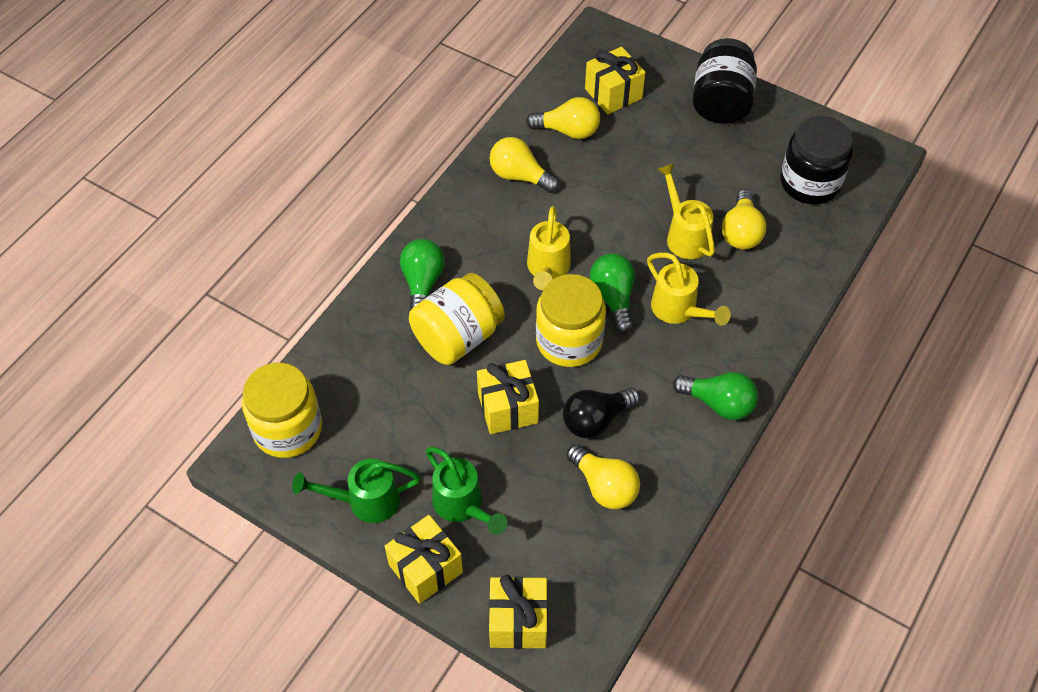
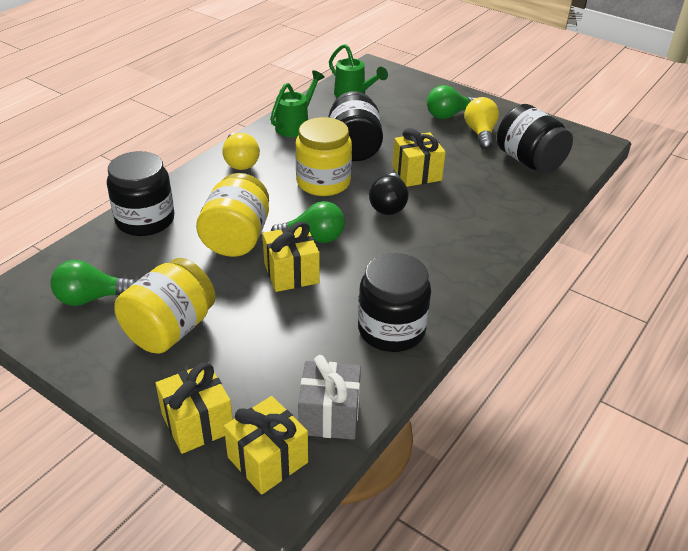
black jar: [693,38,757,124] [781,116,853,204] = 2 -> [107,151,174,236] [329,91,383,161] [358,253,431,352] [497,104,573,173] = 4
grey gift: none = 0 -> [298,355,361,440] = 1
yellow light bulb: [490,137,560,193] [526,97,600,139] [566,444,640,509] [722,189,766,250] = 4 -> [222,133,260,170] [465,97,499,149] = 2
yellow watering can: [527,206,571,290] [647,252,731,326] [657,163,715,259] = 3 -> none = 0

